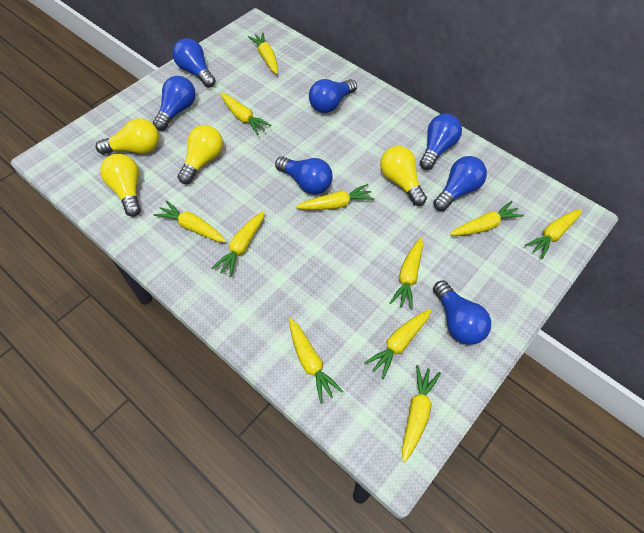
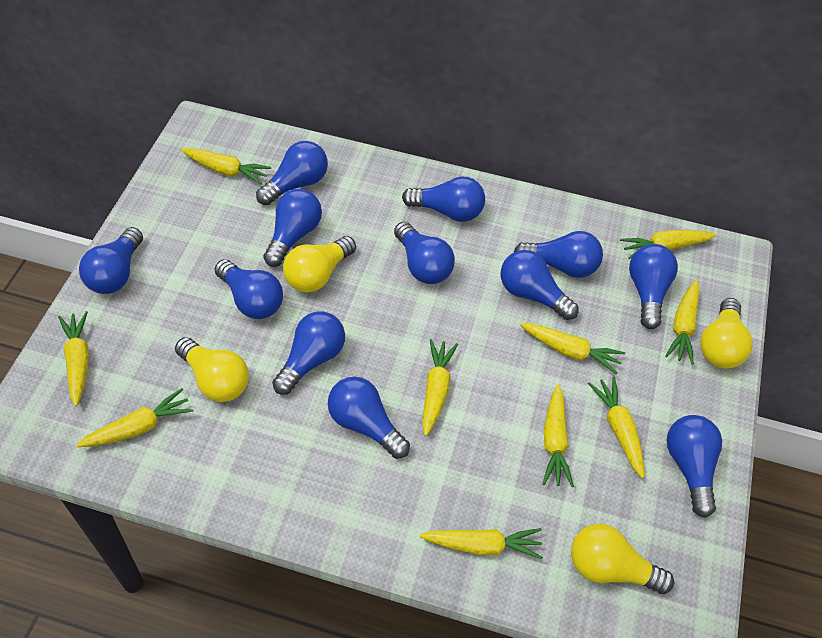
blue light bulb: [153,76,196,131] [172,38,216,88] [275,157,333,194] [309,79,357,113] [420,114,462,170] [433,156,487,211] [433,280,491,345] = 7 -> [79,227,143,294] [215,259,283,319] [256,141,328,205] [263,189,322,267] [272,311,345,395] [328,377,410,459] [394,222,455,284] [402,176,485,222] [501,250,578,320] [514,231,603,278] [629,244,678,329] [667,415,722,518] = 12
yellow carrot: [153,200,226,242] [211,211,264,277] [220,93,272,135] [248,32,278,74] [289,318,343,404] [296,184,374,210] [364,309,431,379] [390,237,423,310] [402,365,441,462] [450,201,524,236] [525,209,582,259] = 11 -> [58,311,89,406] [76,388,193,447] [181,148,271,185] [420,528,543,559] [422,339,458,436] [520,323,625,375] [542,384,574,487] [588,377,644,478] [620,230,716,259] [665,280,700,364] = 10

